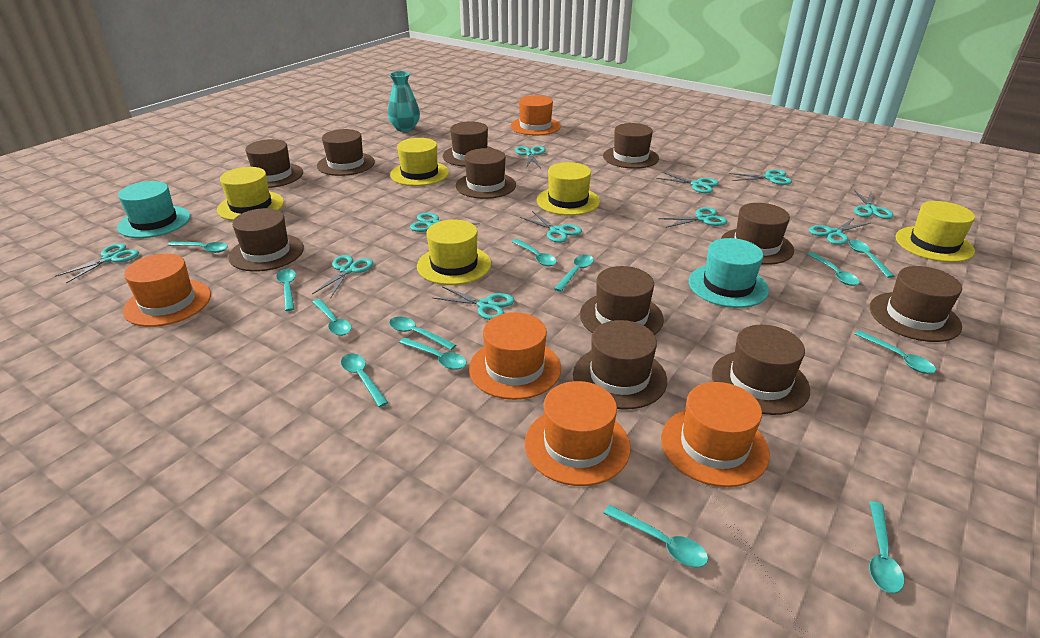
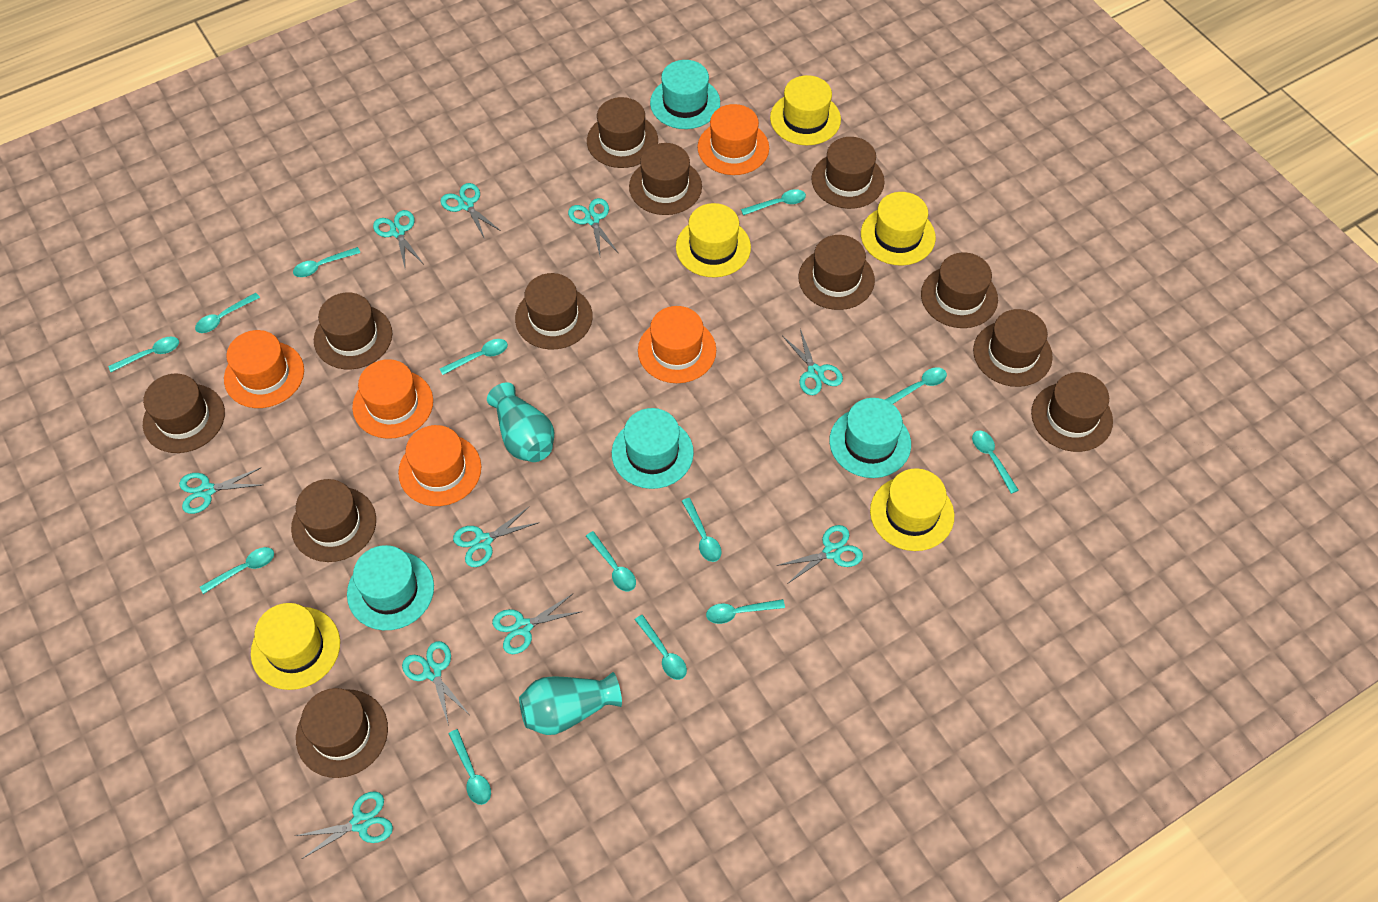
brown hat: [228,208,304,272] [245,139,303,188] [317,129,375,176] [443,121,493,167] [456,148,516,199] [573,320,667,409] [580,266,664,335] [603,123,659,169] [712,325,810,415] [721,203,794,265] [870,266,962,342] = 11 -> [143,374,225,453] [291,479,376,562] [296,688,388,778] [314,292,392,369] [515,273,593,350] [587,97,658,168] [629,143,702,215] [799,235,875,310] [811,137,885,209] [921,252,998,328] [973,309,1053,387] [1031,372,1113,452] = 12
turquoise hat: [117,181,190,238] [689,238,769,308] = 2 -> [347,545,434,630] [612,408,694,489] [650,60,720,129] [829,398,911,478] = 4
turquoise scissors: [55,243,139,283] [312,255,373,297] [410,213,480,232] [433,286,515,320] [515,146,546,168] [520,211,582,243] [656,172,719,193] [658,207,727,228] [729,169,792,185] [809,217,870,245] [854,190,894,219] = 11 -> [179,467,262,514] [296,791,393,859] [373,210,423,267] [402,641,469,726] [440,183,501,239] [453,507,538,567] [492,594,580,654] [568,198,618,255] [776,525,863,584] [782,329,843,395] = 10
turquoise vase: [388,71,420,132] = 1 -> [487,382,554,462] [519,672,622,735] = 2

